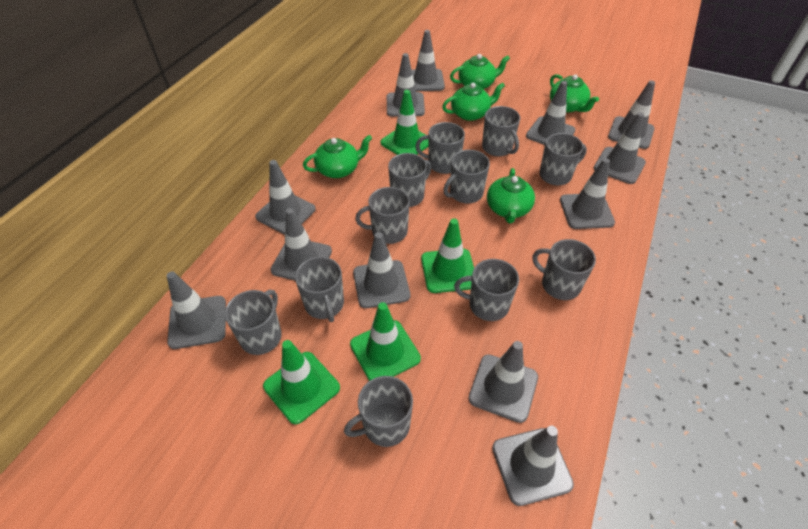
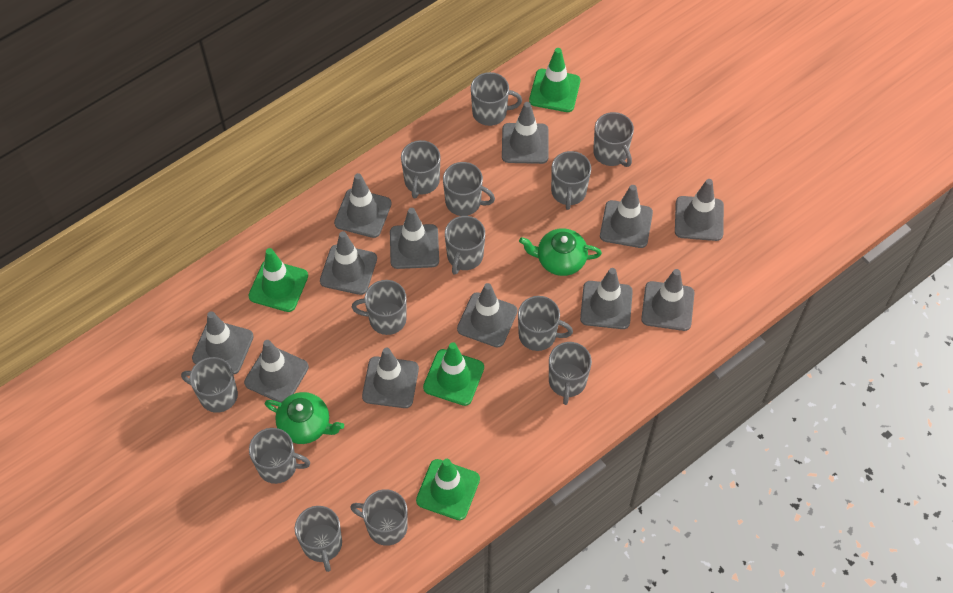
green teapot: [303,135,372,178] [442,82,505,121] [450,54,510,89] [487,168,535,223] [550,74,599,112] = 5 -> [265,392,344,444] [519,228,602,276] = 2
grey mug: [225,290,282,355] [295,257,344,322] [344,376,413,447] [355,187,410,244] [388,153,431,207] [415,122,465,174] [443,150,490,203] [454,259,519,321] [482,106,520,156] [533,239,596,300] [539,133,587,185] = 11 -> [181,357,238,413] [249,428,310,484] [295,506,342,572] [350,489,407,546] [352,280,407,335] [401,140,440,198] [443,162,495,216] [445,216,485,275] [471,72,522,126] [518,296,573,351] [549,342,592,405] [551,151,591,210] [593,112,634,167] = 13

